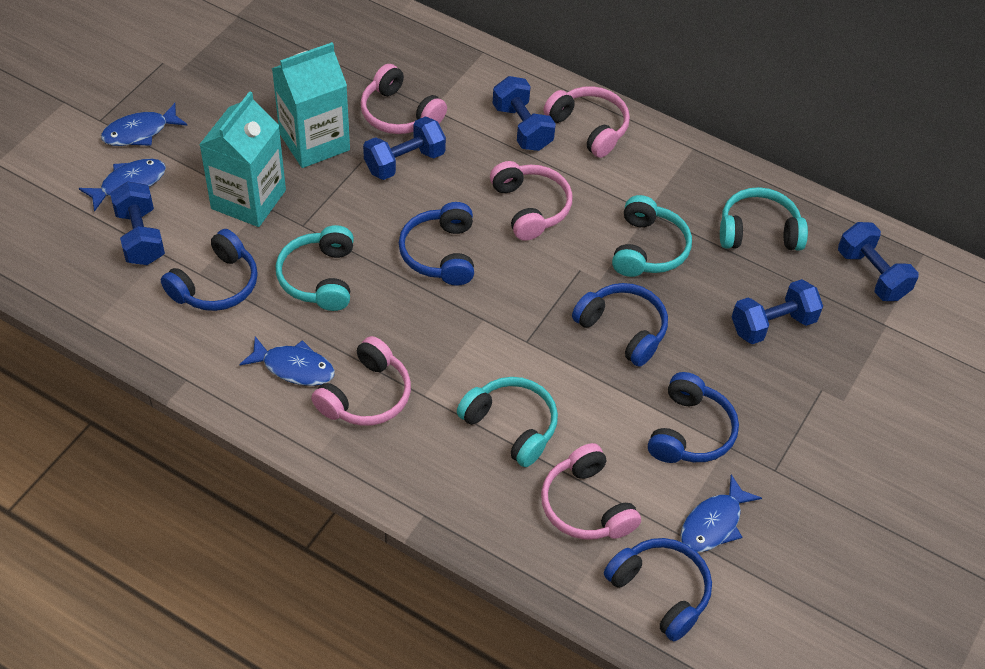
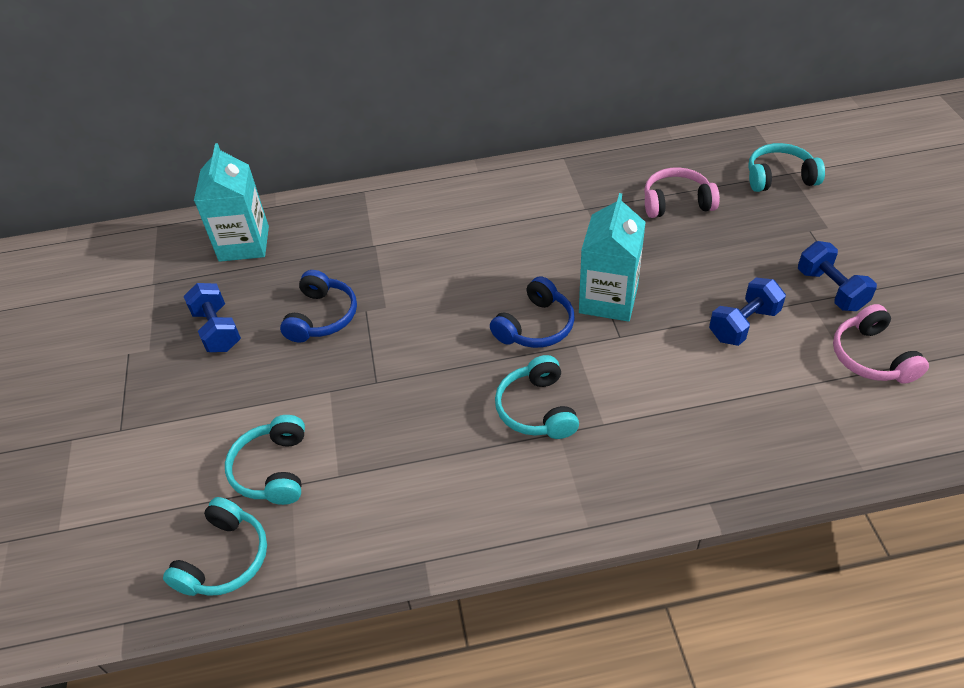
blue dumbbell: [110,181,165,265] [363,116,446,180] [493,76,556,151] [732,279,823,344] [838,222,919,301] = 5 -> [183,283,241,352] [709,277,786,346] [798,241,877,311] = 3
blue fish: [79,159,166,212] [101,103,188,146] [239,336,335,386] [680,475,762,552] = 4 -> none = 0
blue headphones: [161,229,258,311] [399,202,474,286] [572,283,668,367] [604,538,712,641] [648,372,739,463] = 5 -> [280,270,357,343] [490,276,575,348] = 2
pink headphones: [311,336,411,426] [360,64,447,134] [490,161,572,241] [541,443,641,540] [543,86,630,158] = 5 -> [644,167,720,218] [833,304,929,384] = 2

